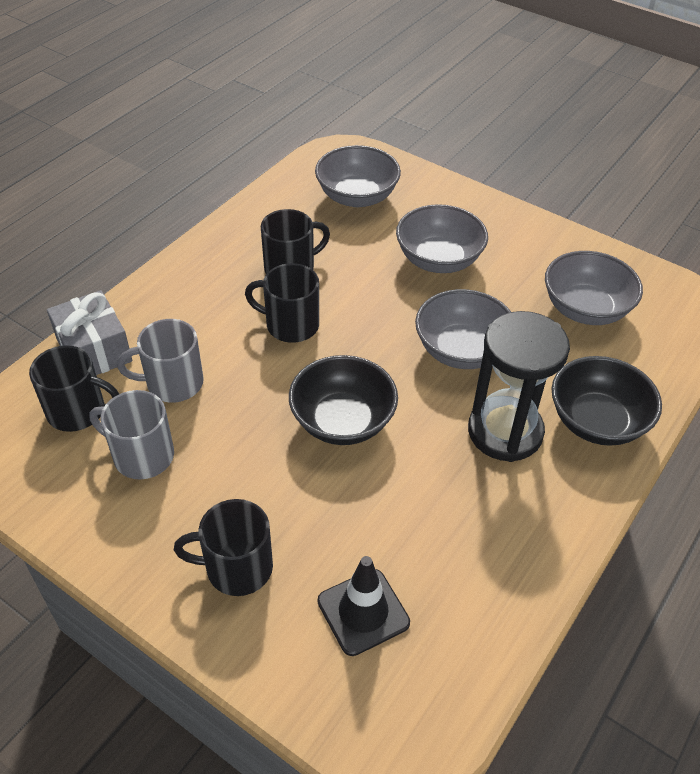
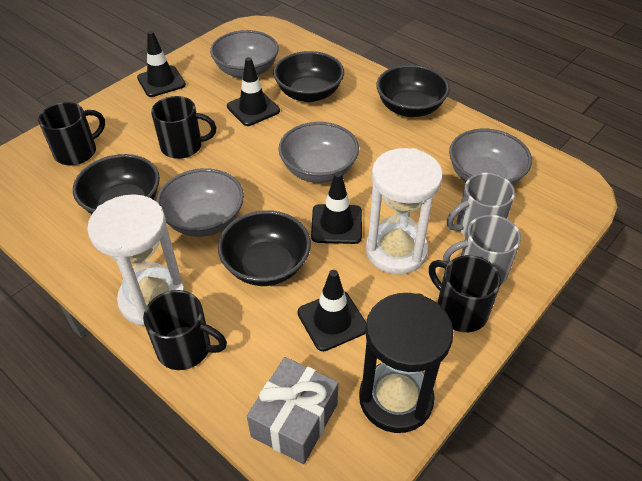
black bowl: [289,355,398,445] [551,356,662,446] = 2 -> [73,154,160,214] [218,210,311,286] [273,51,344,102] [376,65,450,117] = 4
black traffic cone: [318,556,410,656] = 1 -> [137,31,186,97] [227,57,280,126] [297,270,366,351] [311,172,362,244] = 4
white hourglass: none = 0 -> [87,194,185,326] [366,148,443,274] = 2

